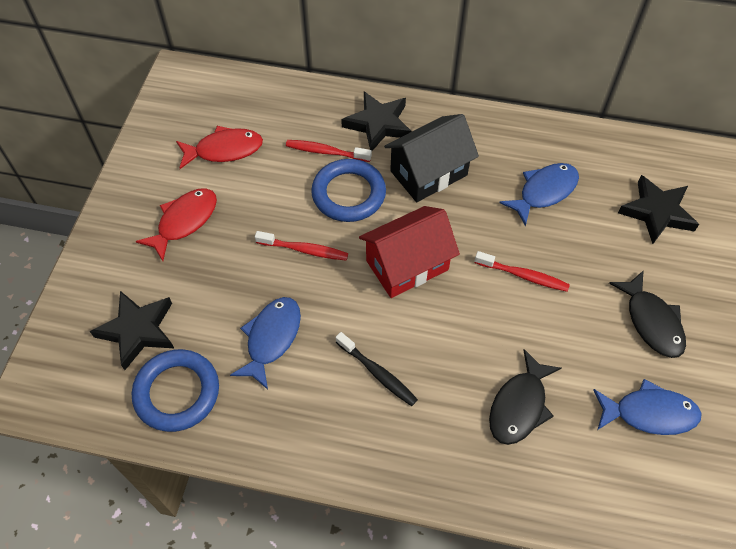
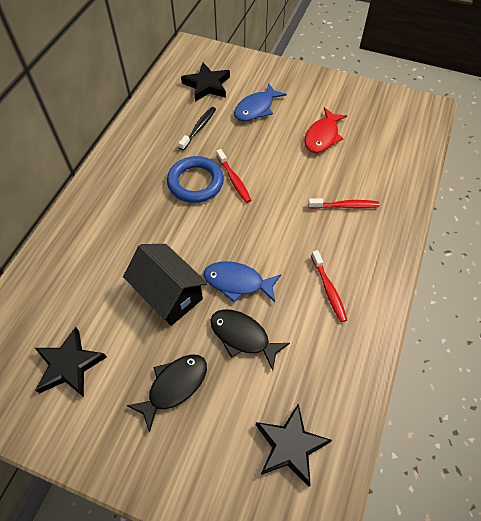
blue fish: [230,297,301,390] [499,163,579,227] [593,379,702,435] = 3 -> [204,261,281,303] [234,83,287,121] = 2
blue ring: [132,349,219,432] [311,159,386,222] = 2 -> [167,156,224,203] = 1
red fish: [135,188,217,261] [176,126,263,169] = 2 -> [304,107,347,153] = 1
red house: [359,206,460,298] = 1 -> none = 0

